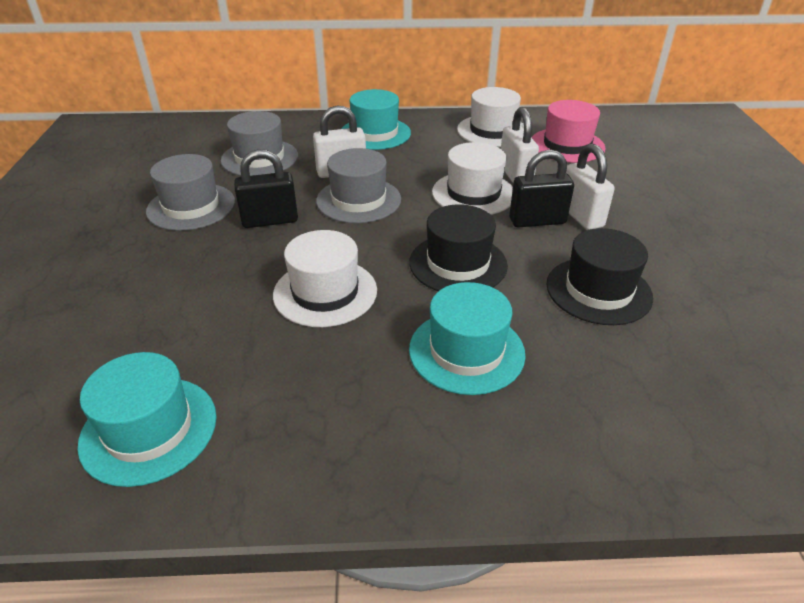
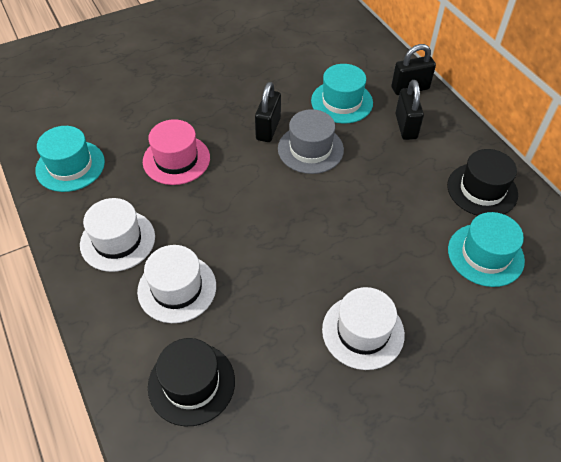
black padlock: [234,149,298,228] [509,150,574,227] = 2 -> [255,82,281,142] [391,44,436,95] [395,80,424,140] = 3
grey hat: [146,154,235,231] [221,111,298,176] [316,148,401,223] = 3 -> [278,109,344,174] = 1
white padlock: [313,106,366,178] [501,107,539,184] [566,144,615,230] = 3 -> none = 0

